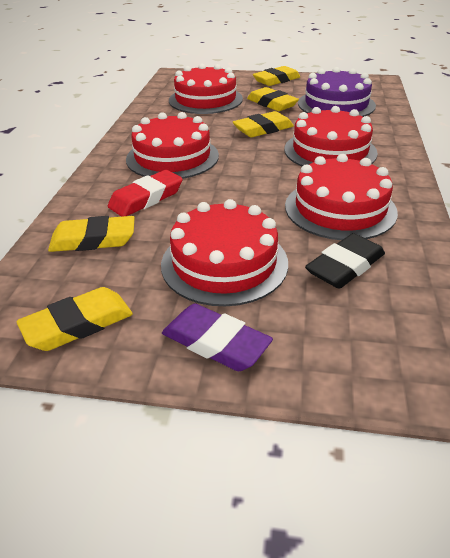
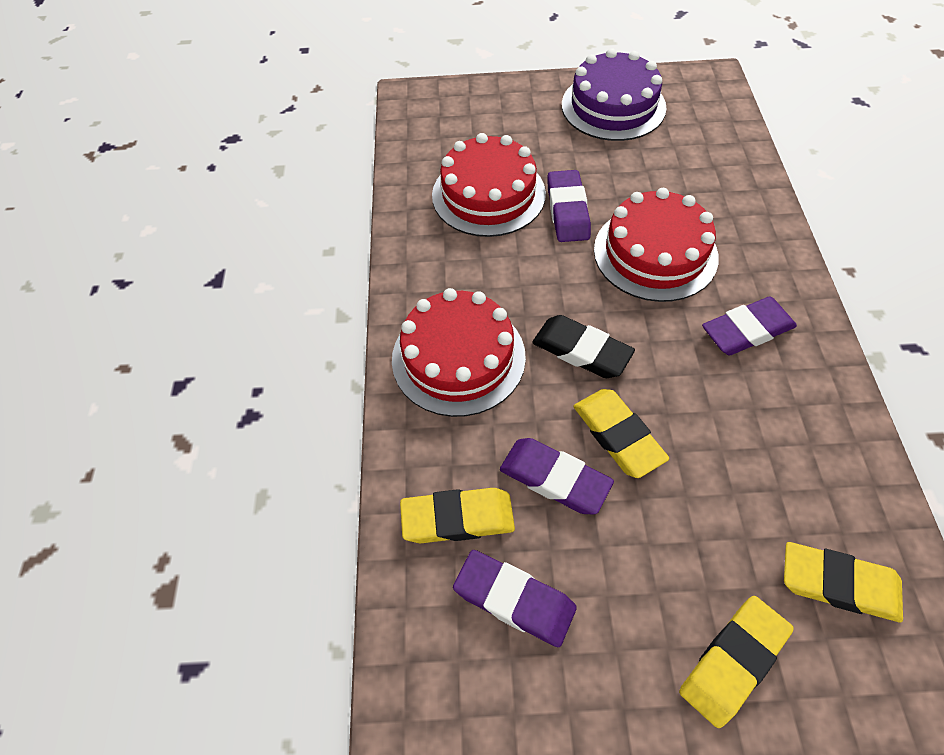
purple eraser: [162,304,273,371] = 1 -> [453,550,577,647] [500,438,614,515] [547,170,591,242] [702,297,797,355] = 4
red cake: [126,112,219,179] [161,199,288,306] [169,64,243,114] [284,106,378,166] [285,154,398,240] = 5 -> [392,288,526,417] [432,133,546,237] [594,188,719,302] = 3
red eraser: [108,170,183,217] = 1 -> none = 0
yellow eraser: [16,287,133,351] [48,216,135,252] [233,111,294,137] [247,87,299,111] [253,66,300,86] = 5 -> [400,488,515,543] [574,389,669,478] [679,596,794,728] [784,542,903,622] = 4

